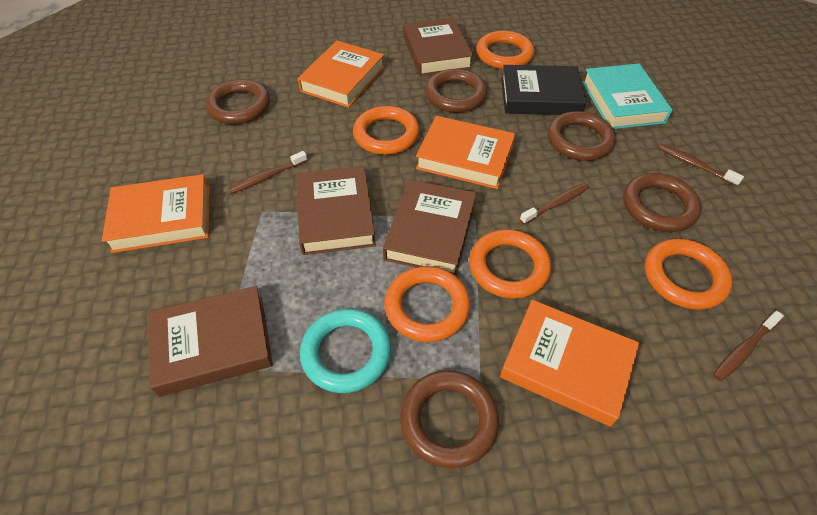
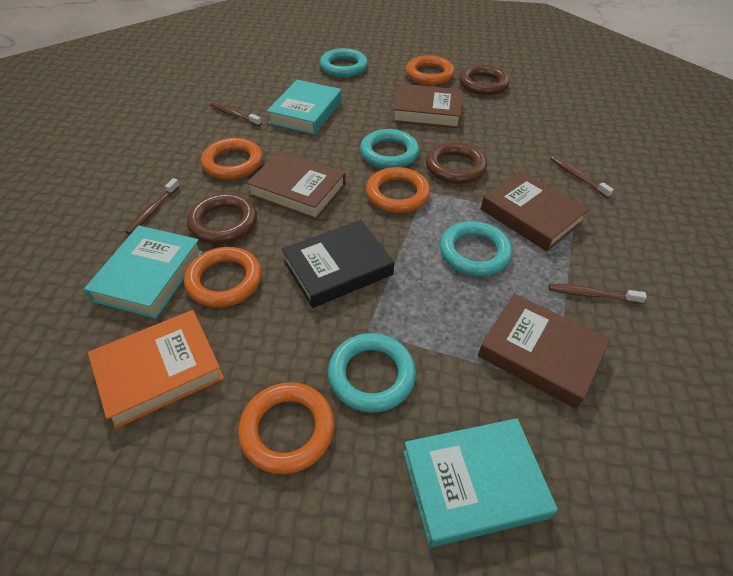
brown ring: [206,79,270,125] [400,370,499,468] [425,69,487,113] [547,111,616,161] [623,173,701,232] = 5 -> [187,193,257,244] [426,142,487,184] [459,65,509,95] = 3
orange book: [102,174,209,253] [298,41,385,108] [416,116,515,189] [500,300,639,427] = 4 -> [88,310,224,429] = 1
turquoise book: [582,64,672,129] = 1 -> [84,225,203,319] [267,80,342,134] [403,418,558,547] = 3
turquoise ring: [300,309,391,393] = 1 -> [320,48,368,77] [328,333,416,413] [360,129,419,169] [440,221,512,276] = 4

